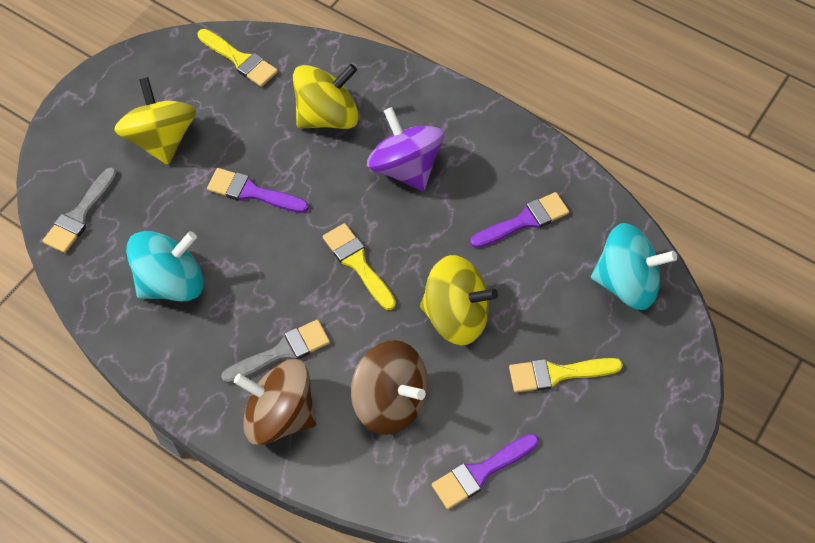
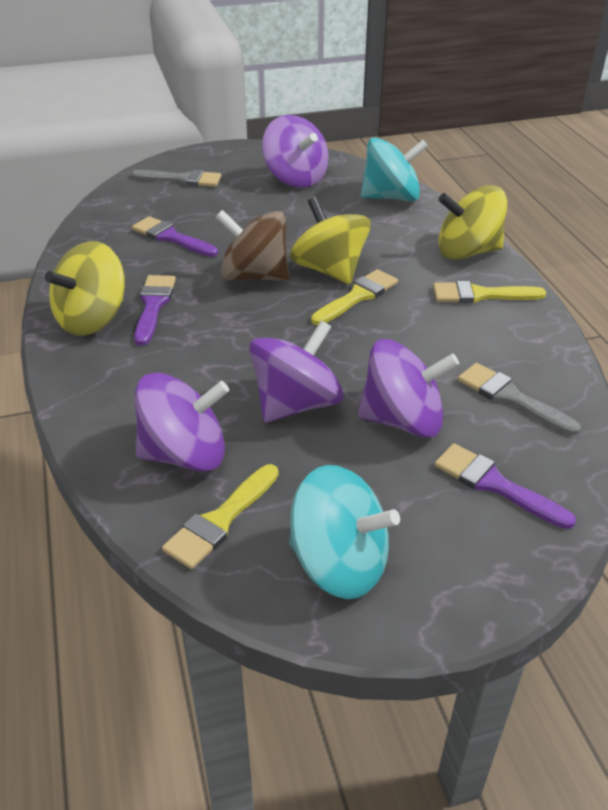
brown spinning top: [234,359,317,445] [351,340,428,435] = 2 -> [216,210,289,281] = 1
purple spinning top: [367,107,444,191] = 1 -> [135,373,229,472] [249,320,344,422] [262,115,329,188] [358,339,459,438] = 4

